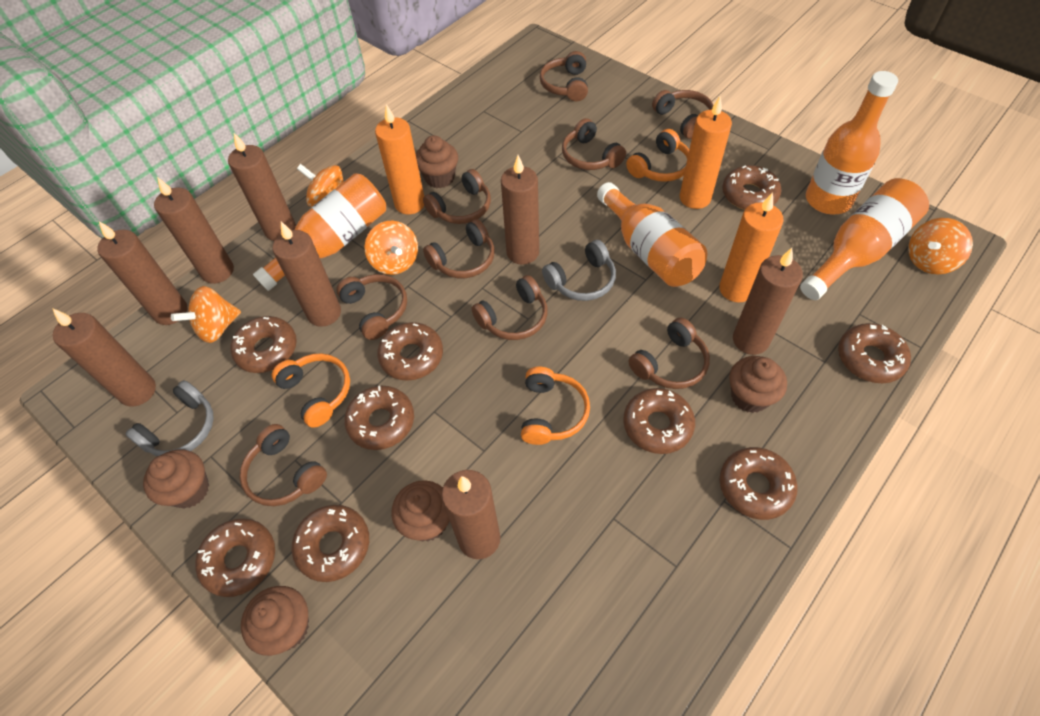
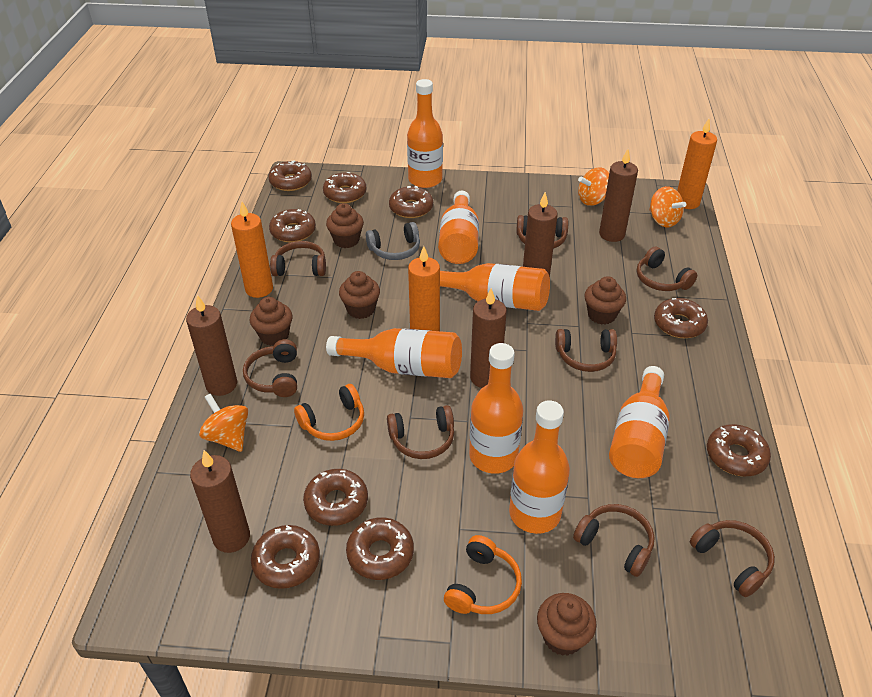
brown candle: [52,308,156,407] [97,221,187,325] [154,177,234,284] [228,133,296,241] [273,222,341,327] [442,470,500,559] [501,155,539,265] [733,248,803,355] = 8 -> [186,295,237,396] [190,450,250,553] [470,288,507,388] [523,192,558,277] [599,149,638,242] = 5
brown headphones: [239,424,327,506] [336,274,407,340] [423,169,491,224] [423,219,495,278] [472,275,548,340] [540,51,588,101] [562,118,626,170] [629,317,710,389] [652,90,714,139] = 9 -> [243,339,297,397] [270,241,326,276] [387,405,454,459] [516,215,568,249] [555,329,617,372] [573,504,655,577] [637,247,697,291] [690,520,775,597] = 8
grey headphones: [125,380,214,456] [542,240,616,301] = 2 -> [366,222,420,260] = 1
orange bottle: [253,173,386,291] [597,182,708,287] [800,178,929,300] [806,71,898,214] = 4 -> [326,328,462,378] [407,79,443,188] [438,191,479,264] [440,263,550,311] [469,343,523,474] [509,401,570,534] [609,366,669,478] = 7
orange headphones: [272,354,350,428] [521,367,590,445] [626,129,689,182] = 3 -> [294,384,364,441] [444,535,522,614] = 2
orange spinning top: [171,286,241,343] [297,164,344,207] [364,221,418,275] [908,218,973,274] = 4 -> [199,393,248,452] [578,167,609,206] [649,186,686,227] = 3

